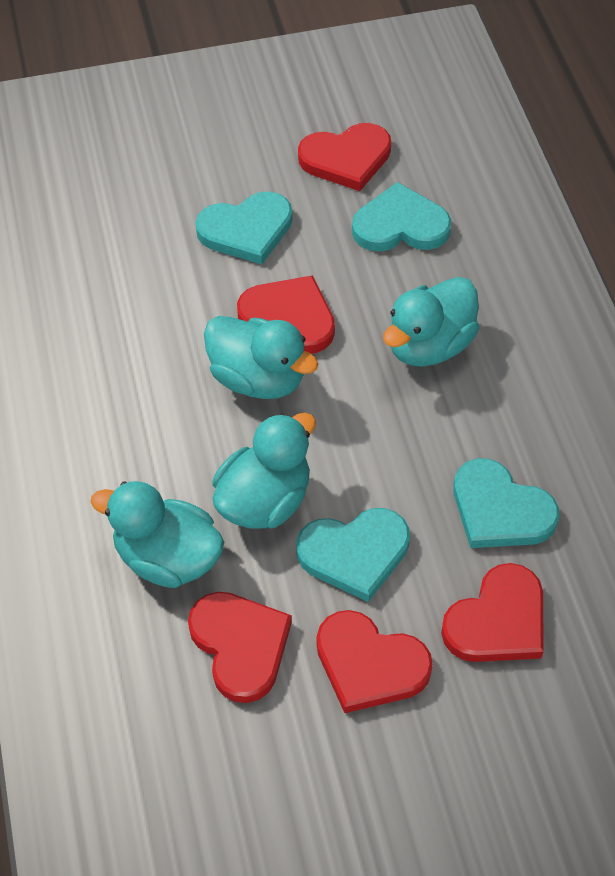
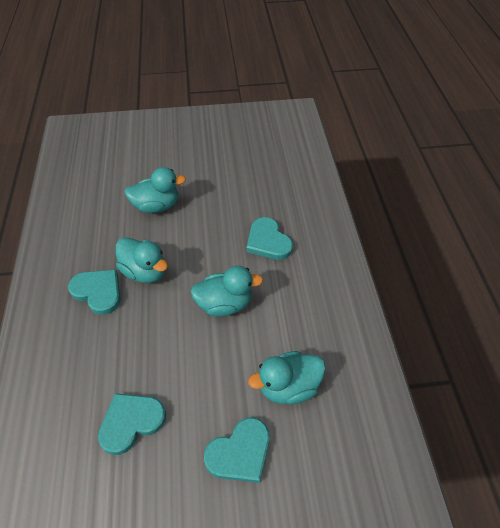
red heart: [188,592,292,703] [237,275,335,354] [298,123,391,191] [316,610,433,713] [441,563,544,662] = 5 -> none = 0

